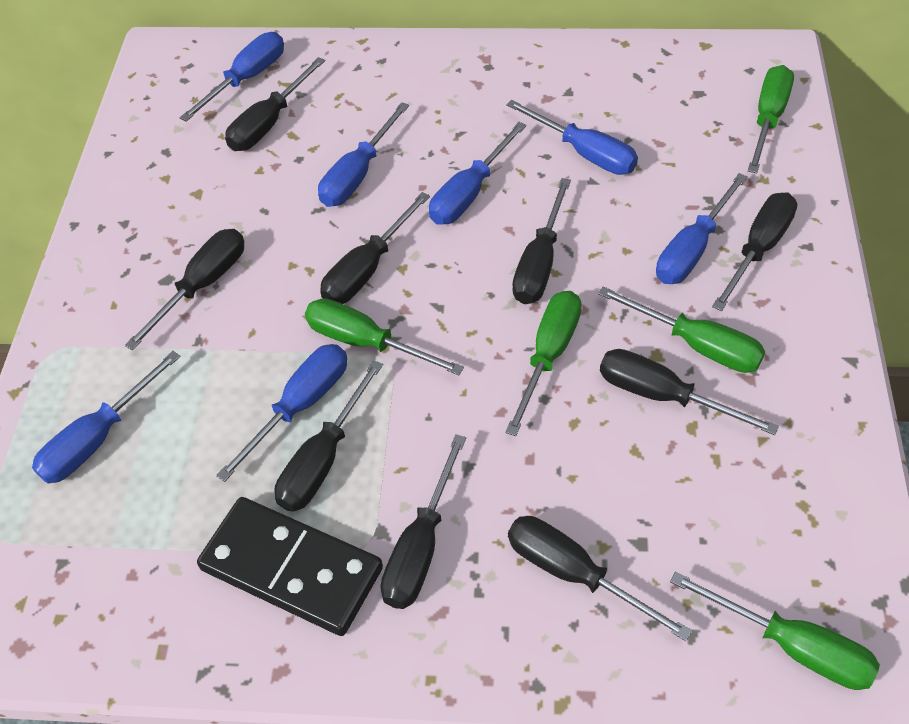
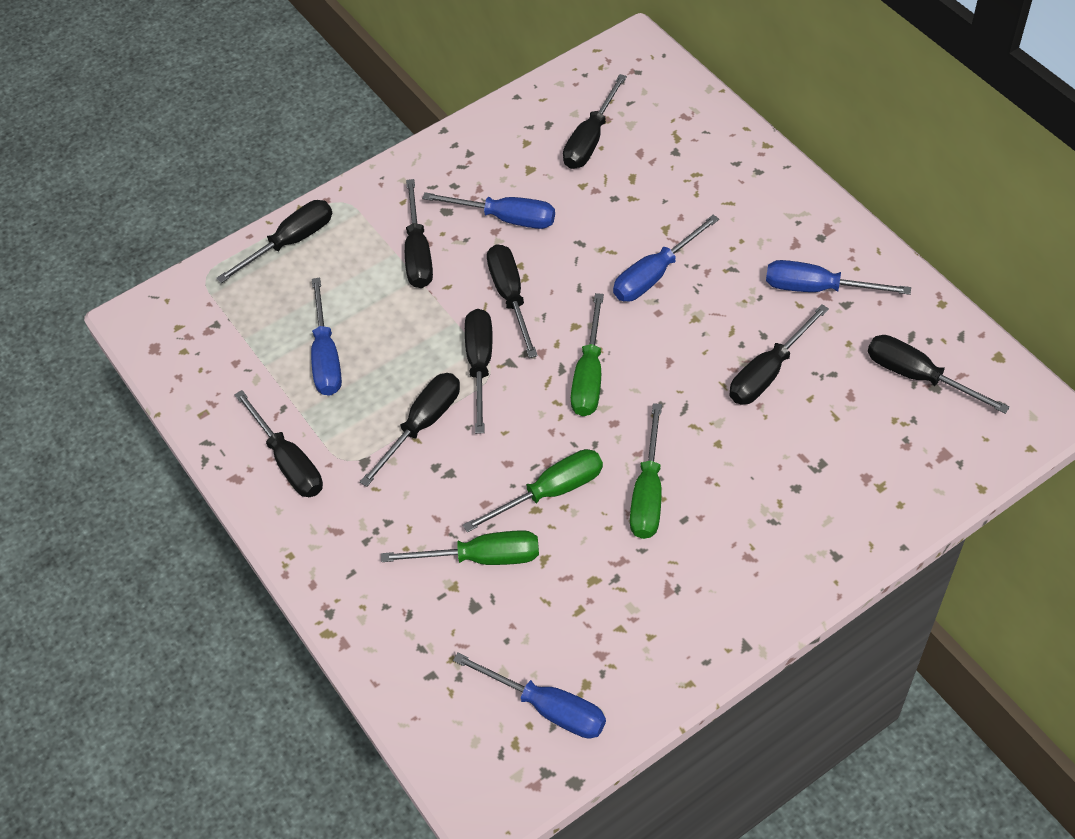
black domino: [197,497,383,636] = 1 -> none = 0
blue screwdriver: [32,351,181,484] [180,32,284,122] [216,344,347,482] [318,102,409,207] [429,122,527,225] [506,100,638,175] [656,173,748,284] = 7 -> [311,278,342,396] [422,192,555,229] [453,653,606,739] [613,215,719,301] [766,260,911,295] = 5
green screwdriver: [305,298,464,375] [505,291,582,436] [598,286,765,373] [670,571,880,690] [748,65,794,173] = 5 -> [381,530,539,565] [463,449,603,533] [571,293,604,416] [630,403,662,539] = 4

